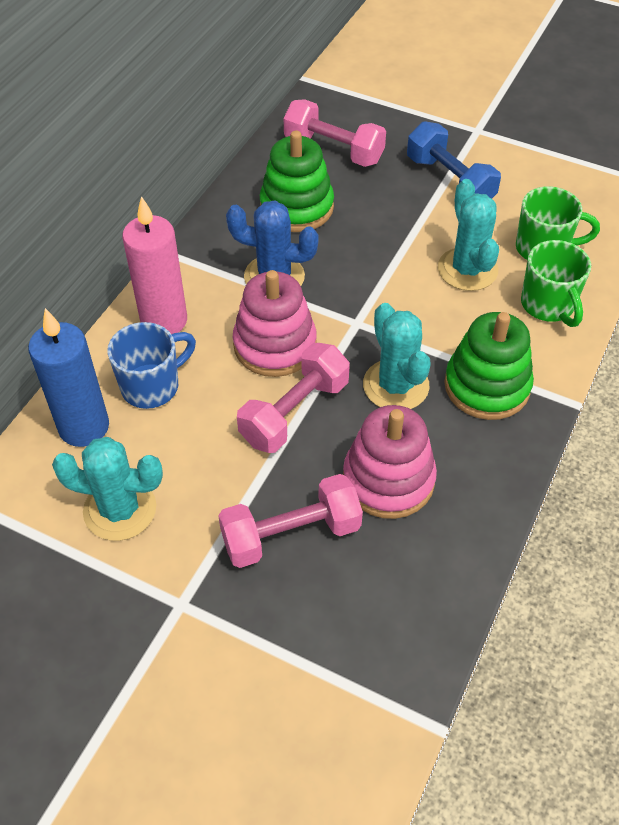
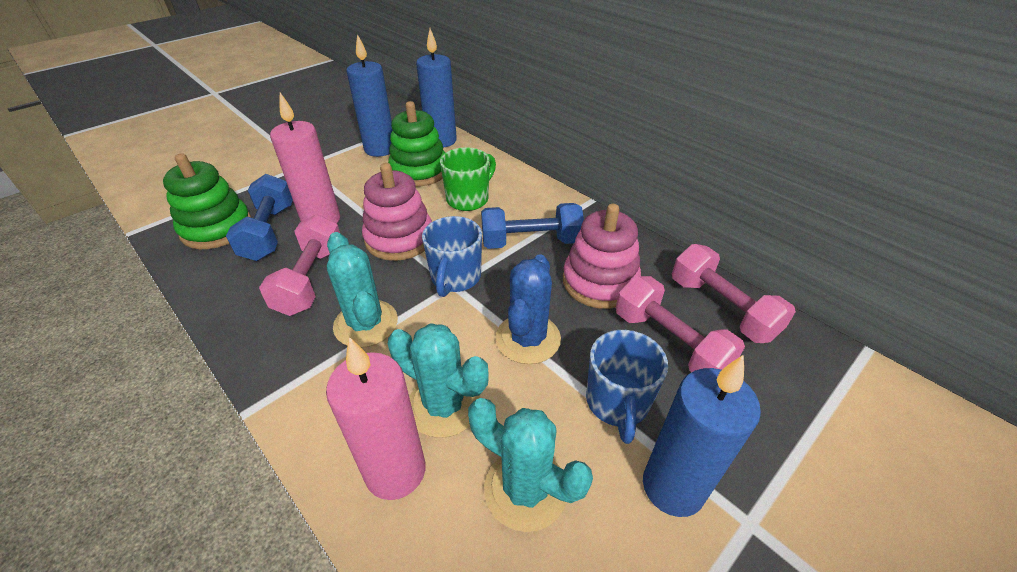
blue candle: [28,308,109,447] = 1 -> [346,34,393,157] [416,28,457,148] [643,355,761,517] = 3
blue dumbbell: [407,121,501,199] = 1 -> [226,174,293,261] [481,203,584,249] = 2
blue mug: [107,322,196,409] = 1 -> [422,216,482,297] [586,330,668,444] = 2
green mug: [516,186,600,260] [521,240,591,327] = 2 -> [440,147,496,211] = 1
pink candle: [122,196,187,334] = 1 -> [270,93,340,223] [326,337,425,500] = 2

